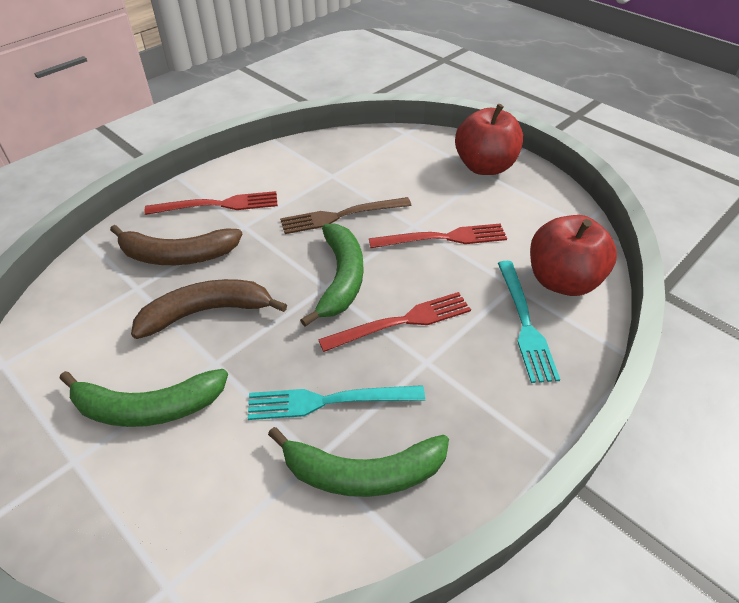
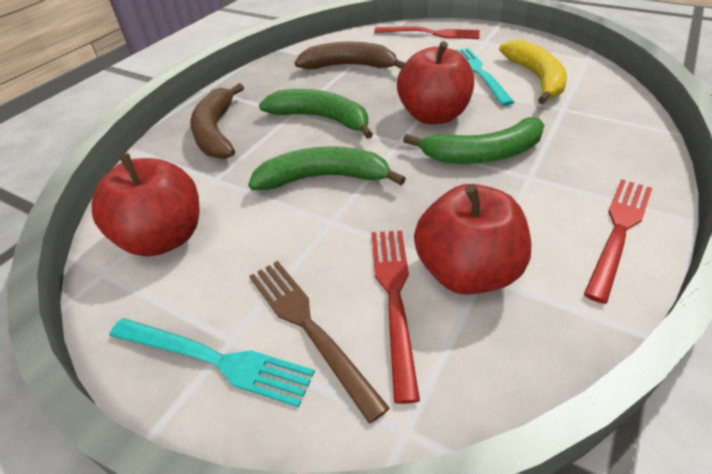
red apple: [455,104,523,175] [530,215,617,296] = 2 -> [92,153,199,257] [397,41,474,124] [414,184,531,295] = 3
yellow banana: none = 0 -> [499,40,567,104] = 1

